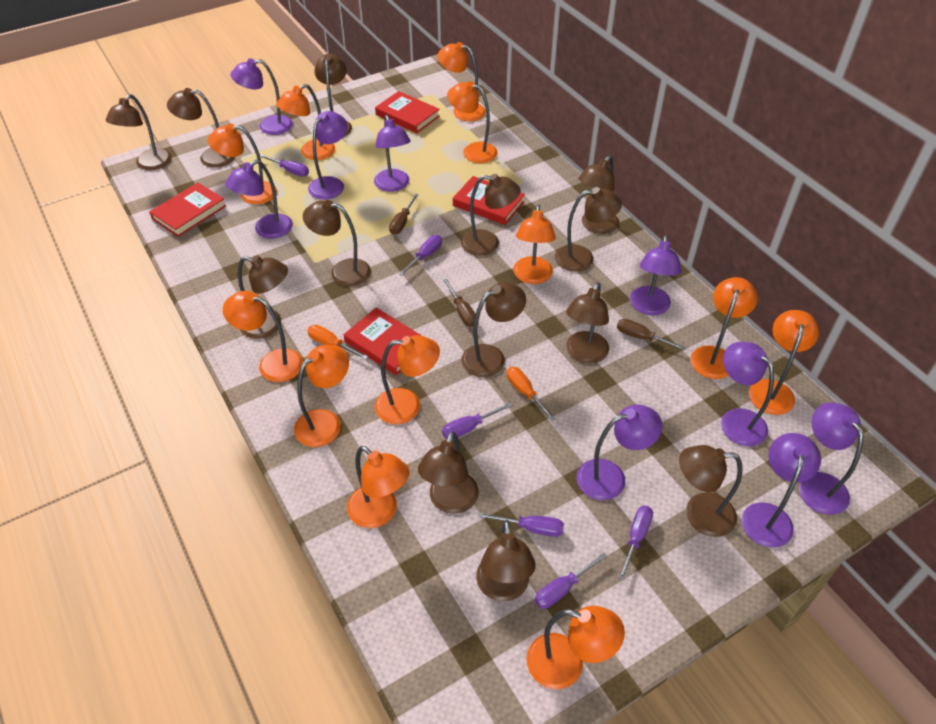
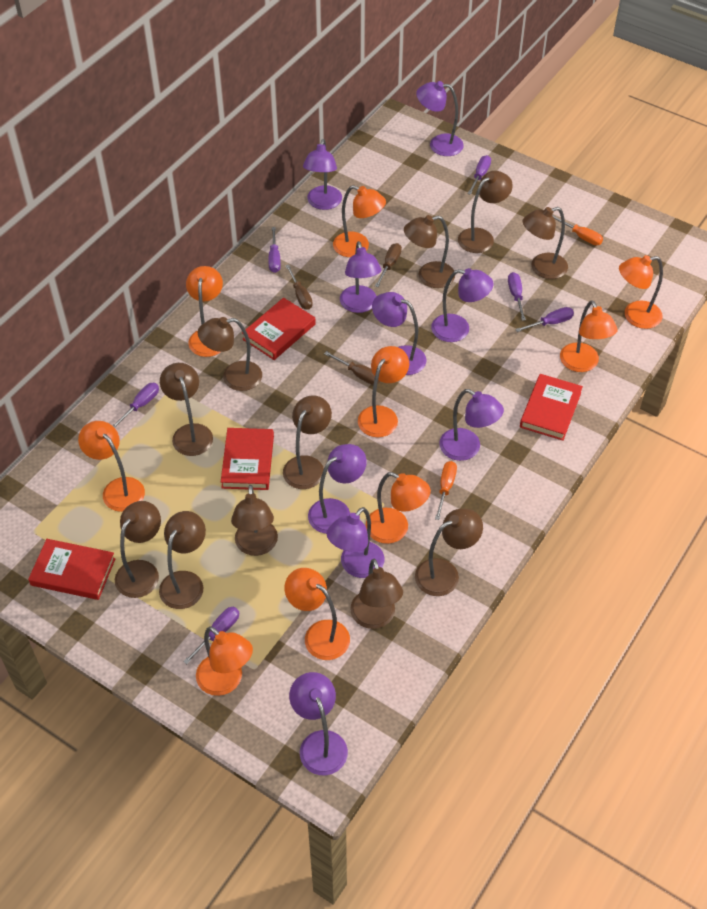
brown lamp: [106,94,172,170] [167,88,235,168] [238,255,288,339] [303,200,371,286] [314,54,352,137] [418,431,479,514] [461,174,520,256] [461,282,526,377] [476,520,536,602] [555,187,622,272] [566,282,609,364] [579,155,619,234] [679,445,743,537] = 13 -> [115,501,161,598] [159,511,206,609] [160,363,213,456] [198,317,262,391] [231,485,278,556] [283,395,332,489] [350,559,403,629] [404,215,455,288] [415,509,483,596] [458,171,513,253] [523,207,568,279] = 11
orange lamp: [208,123,277,204] [223,291,303,382] [276,84,335,160] [294,345,349,447] [347,446,409,528] [375,335,440,424] [438,42,486,121] [447,81,498,163] [513,204,556,284] [526,606,625,689] [691,277,758,379] [749,310,819,415] = 12 -> [78,421,145,512] [186,266,223,357] [196,626,253,696] [284,568,350,660] [333,185,386,257] [358,346,409,437] [366,472,431,544] [560,300,618,372] [619,255,663,329] = 9

